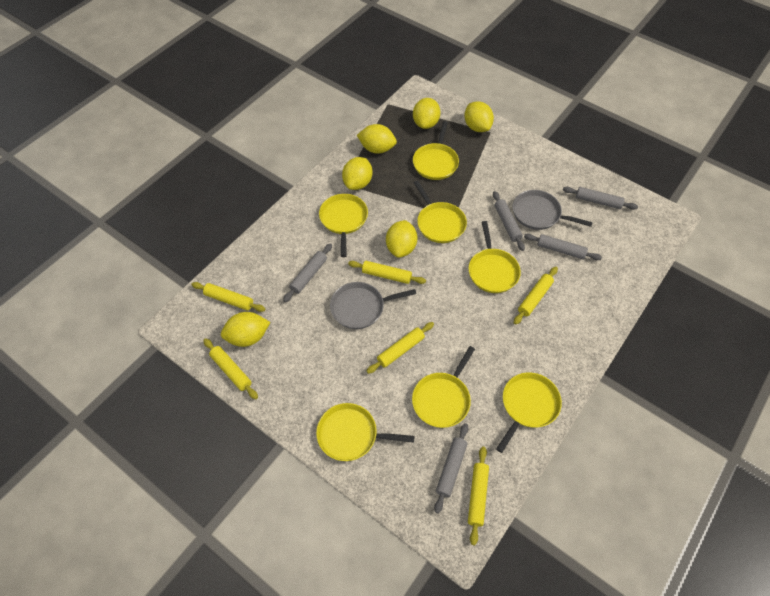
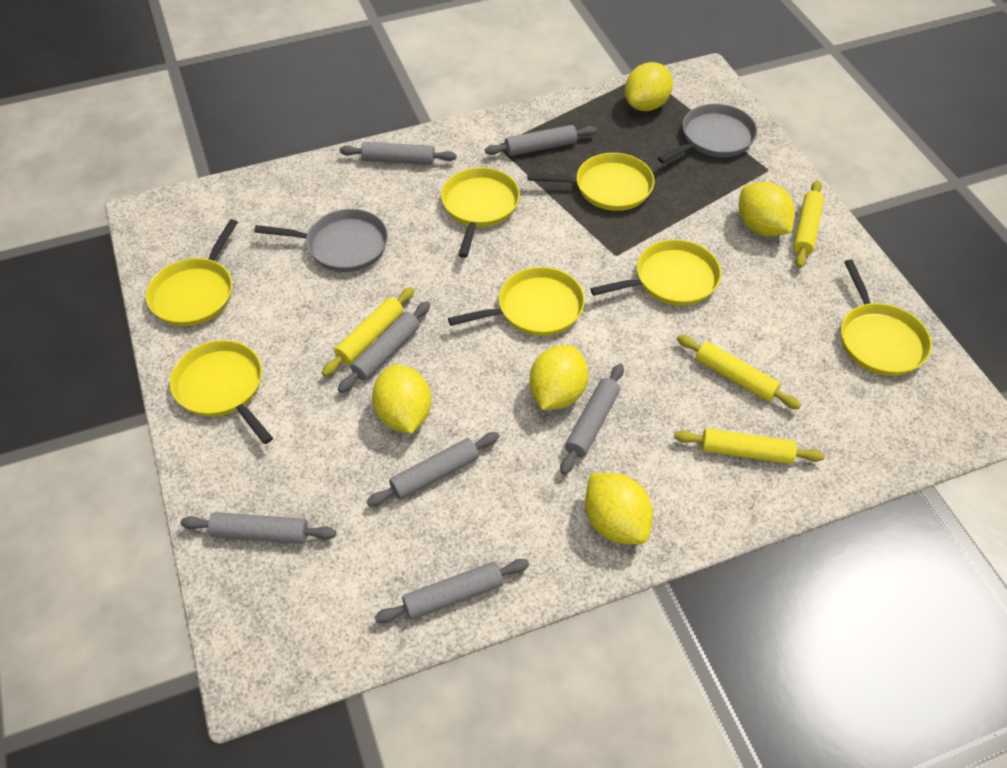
grey rolling pin: [283,243,332,302] [434,423,469,514] [493,191,525,251] [524,233,602,260] [563,187,638,210] = 5 -> [181,512,336,544] [338,301,430,393] [340,142,456,165] [366,432,499,507] [374,559,529,623] [485,125,597,156] [560,364,624,475] = 7
yellow lemon: [221,312,270,347] [342,157,372,190] [357,124,397,154] [386,220,418,258] [413,98,440,129] [464,101,494,132] = 6 -> [372,365,431,434] [529,345,588,410] [585,473,653,544] [625,62,673,111] [739,182,795,237] = 5
yellow rolling pin: [192,282,265,312] [203,338,258,399] [348,261,426,284] [366,322,434,374] [468,447,489,545] [514,267,558,325] = 6 -> [322,287,414,376] [674,428,825,464] [677,335,801,409] [793,180,824,268] = 4

